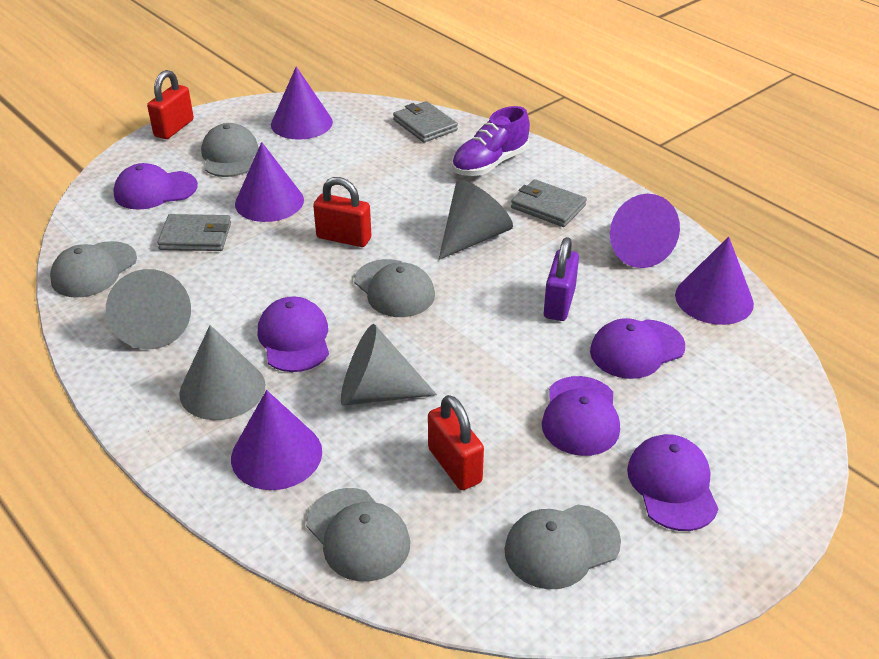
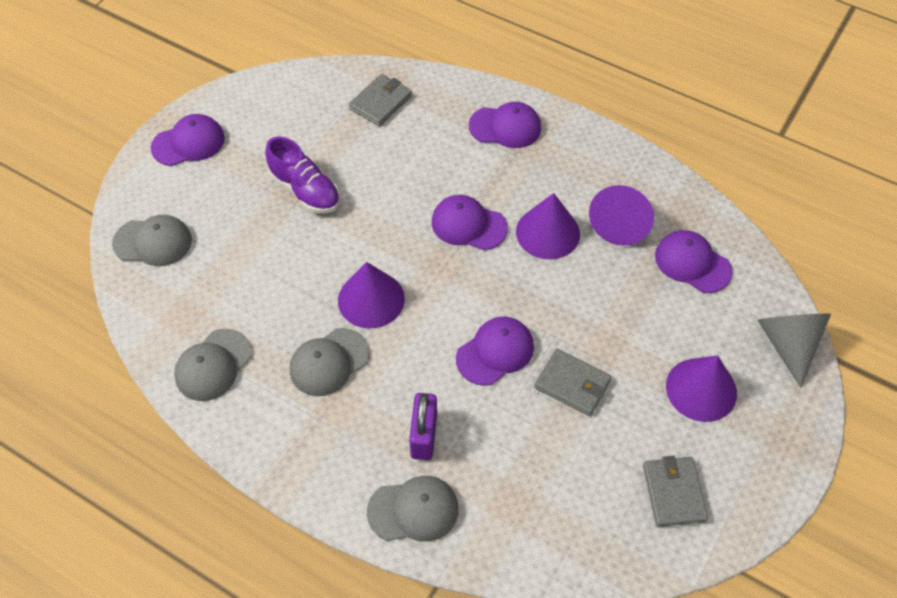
grey cap: [50,241,137,298] [201,123,259,177] [306,488,410,581] [354,259,435,317] [504,505,621,589] = 5 -> [112,215,192,266] [174,329,252,401] [290,328,369,396] [367,476,459,542] = 4
grey cone: [106,269,191,349] [179,325,266,420] [341,324,437,406] [438,180,513,260] = 4 -> [757,314,831,388] = 1
purple cone: [231,390,322,490] [235,142,304,222] [271,67,333,140] [610,194,680,268] [675,237,754,325] = 5 -> [338,262,405,329] [516,193,580,260] [589,185,654,246] [666,355,737,422] = 4
red padlock: [147,70,194,139] [313,177,371,247] [428,395,484,490] = 3 -> none = 0

